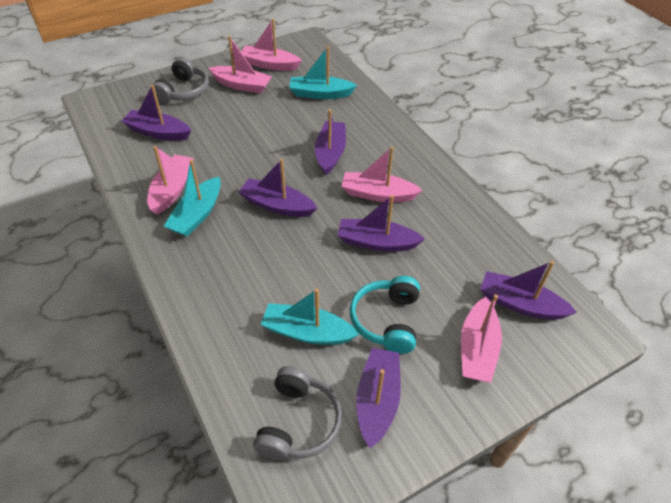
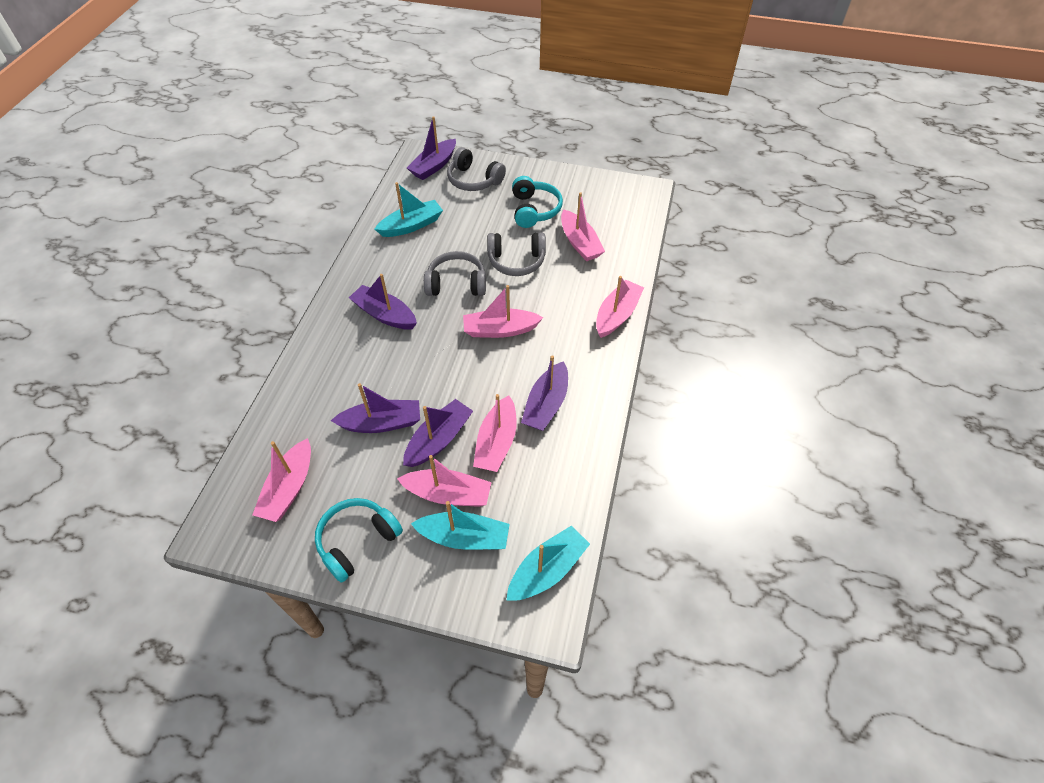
grey headphones: [152,57,209,104] [253,366,342,460] = 2 -> [424,251,486,296] [447,147,506,191] [487,232,546,276] = 3
pink boat: [147,146,194,215] [209,36,272,93] [241,18,302,71] [341,147,422,202] [461,294,502,383] = 5 -> [252,438,311,522] [397,455,492,507] [463,285,543,338] [473,394,517,472] [561,192,605,261] [596,276,644,338] = 6
purple boat: [122,85,191,141] [239,159,317,217] [315,109,346,175] [337,195,425,252] [356,348,401,448] [480,261,577,320] = 6 -> [331,383,420,433] [349,274,417,330] [403,399,473,467] [407,116,456,180] [521,355,568,431] = 5
turquoise headphones: [350,276,420,354] = 1 -> [315,498,403,583] [512,176,563,228] = 2

